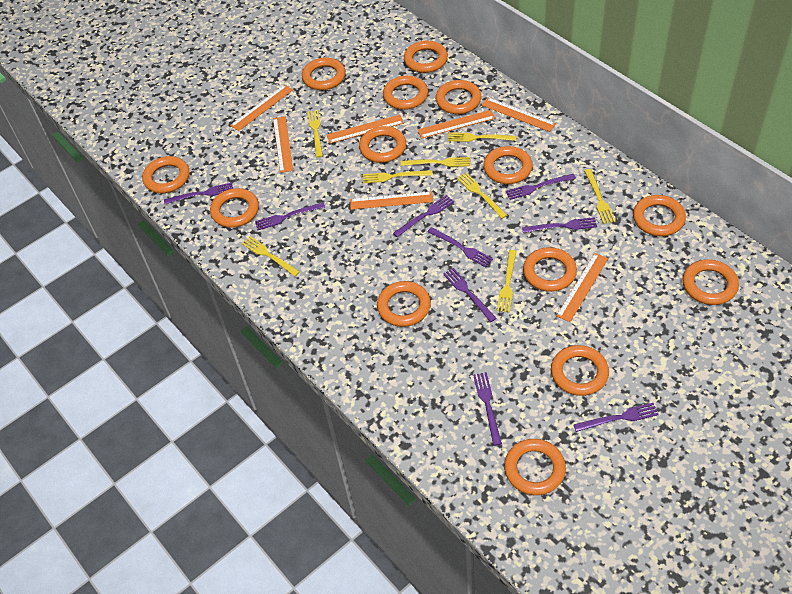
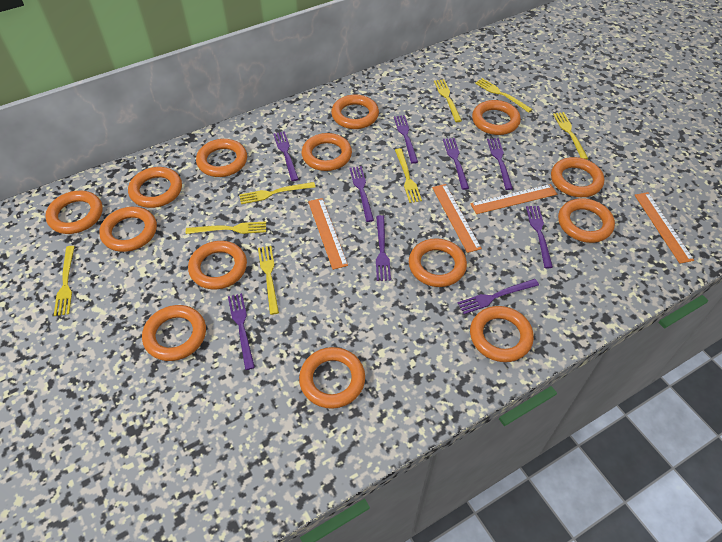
orange ruler: [230,84,293,131] [273,116,293,173] [327,115,404,144] [350,191,433,210] [418,110,495,139] [482,97,556,132] [556,253,608,322] = 7 -> [308,198,348,270] [432,184,482,253] [470,184,557,214] [635,192,694,264] = 4

